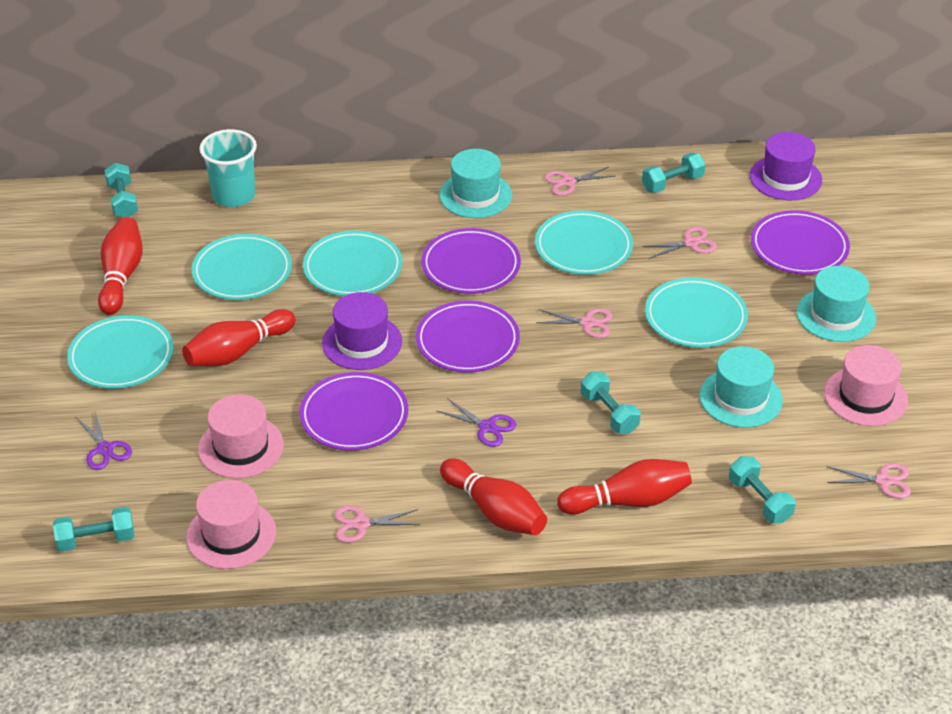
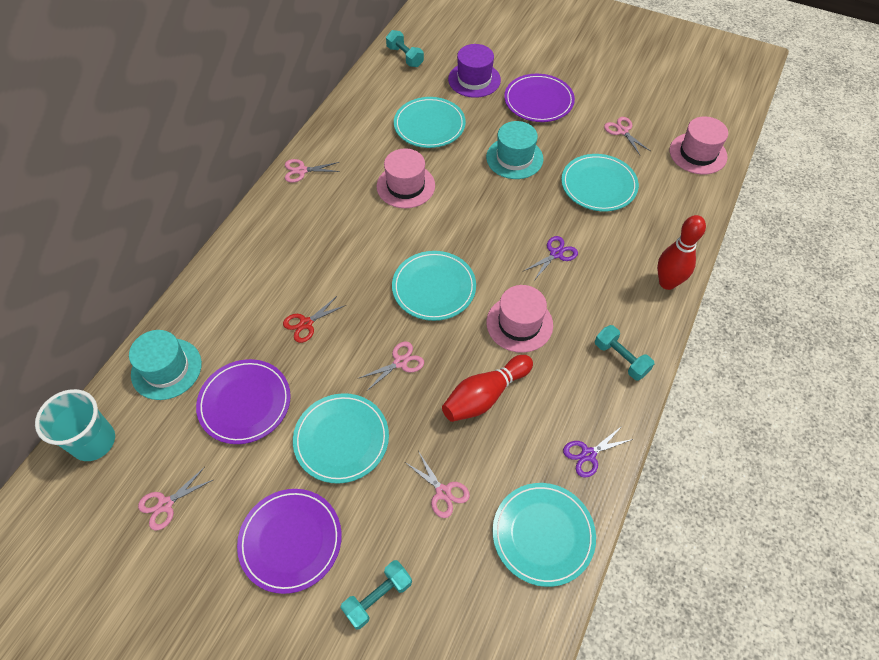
purple hat: [322,292,402,370] [750,132,822,200] = 2 -> [448,44,501,98] = 1
purple plate: [299,372,408,451] [416,301,520,372] [422,228,521,294] [751,210,850,275] = 4 -> [196,359,291,444] [237,489,342,594] [504,74,575,122] = 3
red bowling pin: [98,217,143,315] [182,309,296,366] [440,458,547,535] [557,459,692,515] = 4 -> [442,355,533,422] [657,215,706,290] = 2
red scissors: none = 0 -> [283,295,346,343] = 1
turquoise dumbbell: [53,507,134,552] [104,163,138,217] [581,371,640,434] [642,153,706,193] [729,456,796,523] = 5 -> [340,560,412,629] [386,30,424,67] [595,325,654,381] = 3
turquoise hat: [439,149,512,218] [699,346,783,428] [797,266,876,342] = 3 -> [129,330,202,400] [486,121,543,179] = 2

